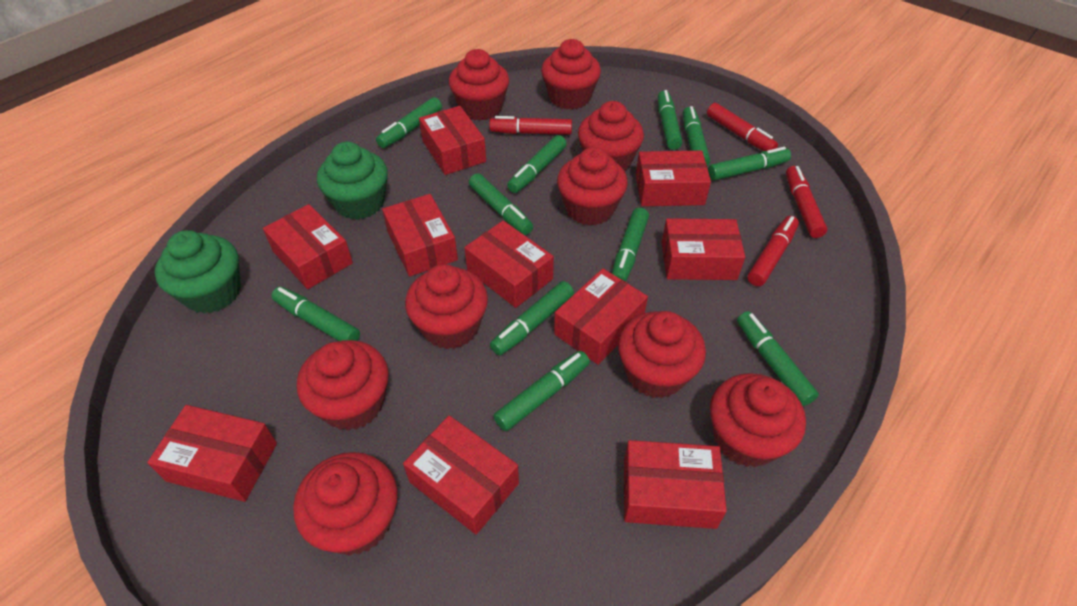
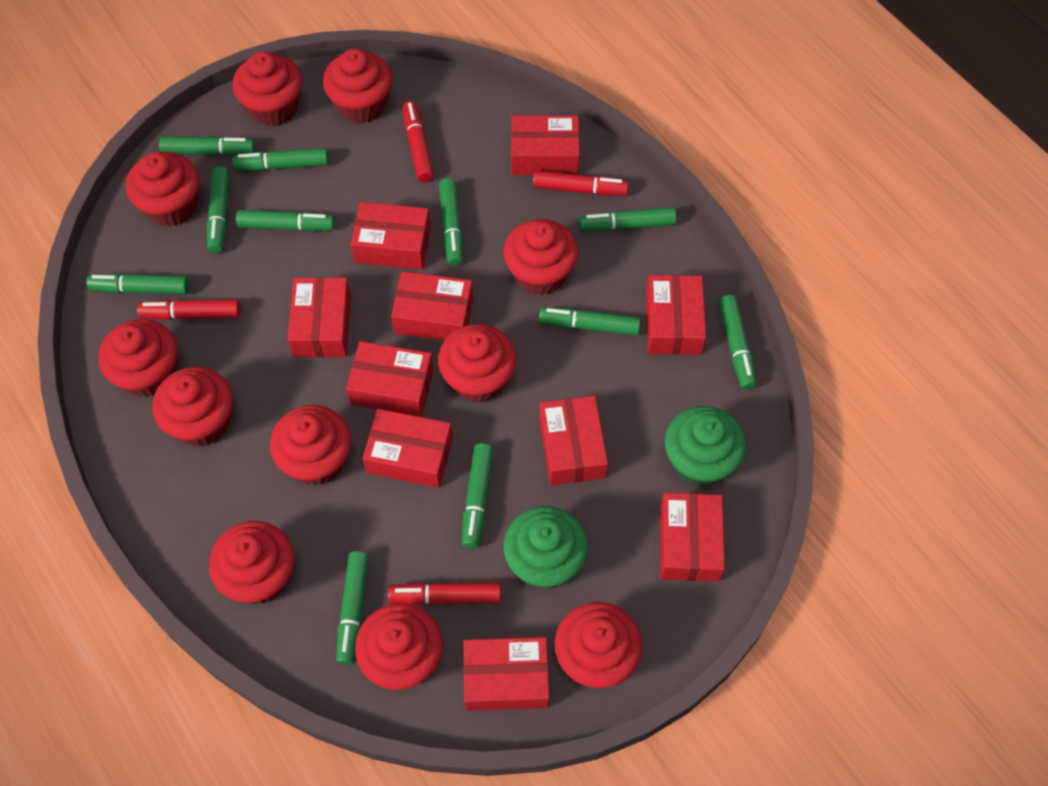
red cupcake: [293,452,398,556] [297,340,389,431] [405,264,488,349] [449,49,509,121] [541,39,601,110] [557,147,628,226] [578,101,644,171] [618,311,706,399] [710,373,806,467] = 9 -> [98,319,178,397] [126,152,199,227] [152,367,233,446] [209,521,294,604] [233,52,303,126] [270,405,351,486] [323,49,392,123] [355,603,443,690] [438,324,516,403] [503,219,578,295] [555,602,643,688] = 11

